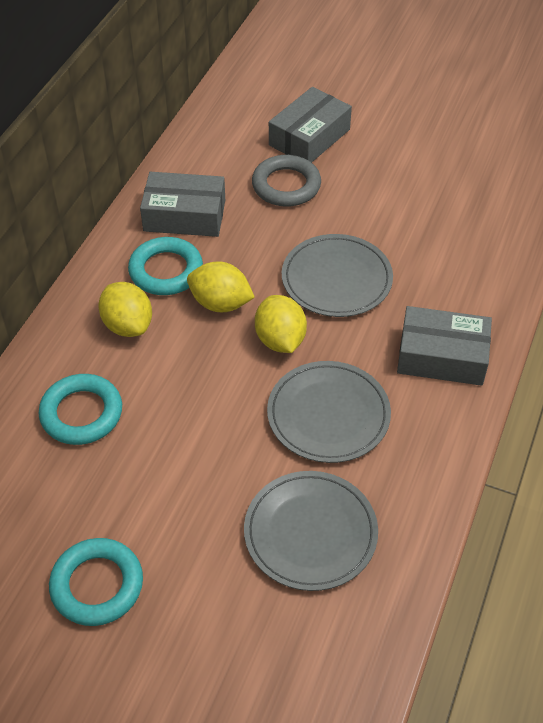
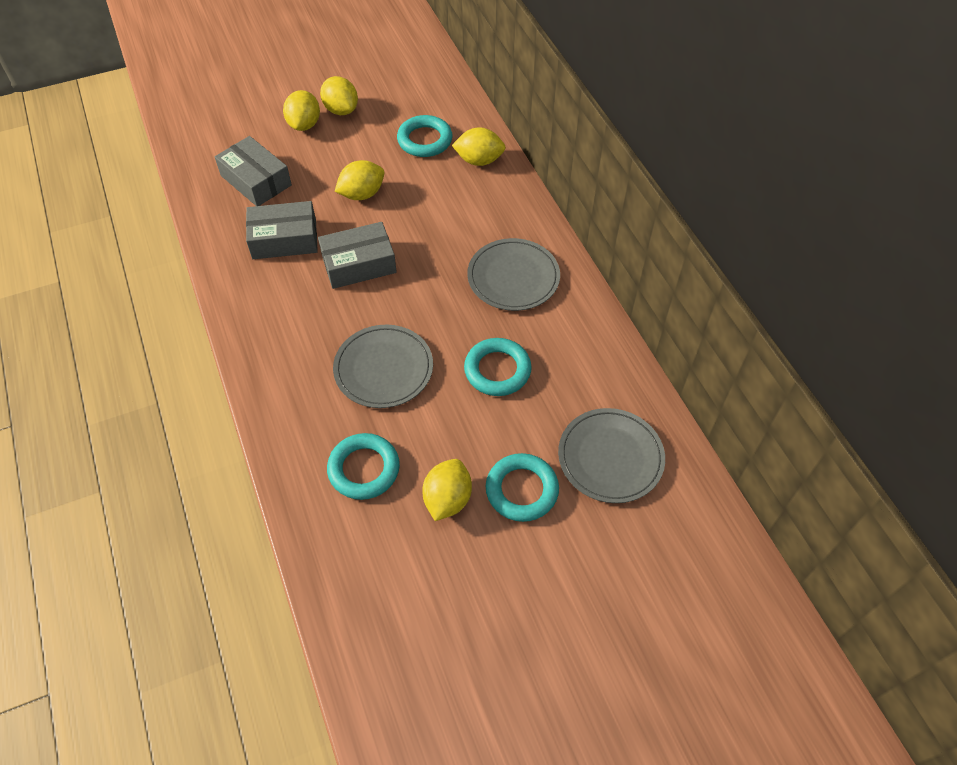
grey ring: [252,155,321,207] = 1 -> none = 0
turquoise ring: [39,374,122,445] [49,538,143,626] [128,237,203,295] = 3 -> [327,433,400,500] [397,115,453,157] [464,338,532,396] [486,453,559,522] = 4
yellow lemon: [98,282,152,337] [187,261,255,312] [255,295,307,353] = 3 -> [283,90,320,131] [320,76,358,115] [334,160,384,200] [422,459,472,521] [452,127,506,166] = 5

